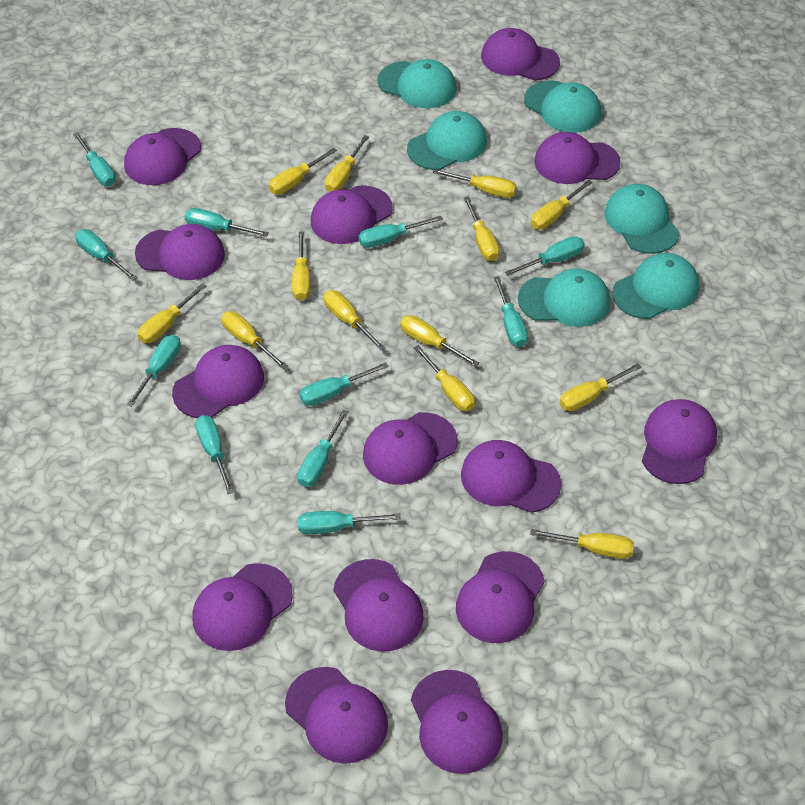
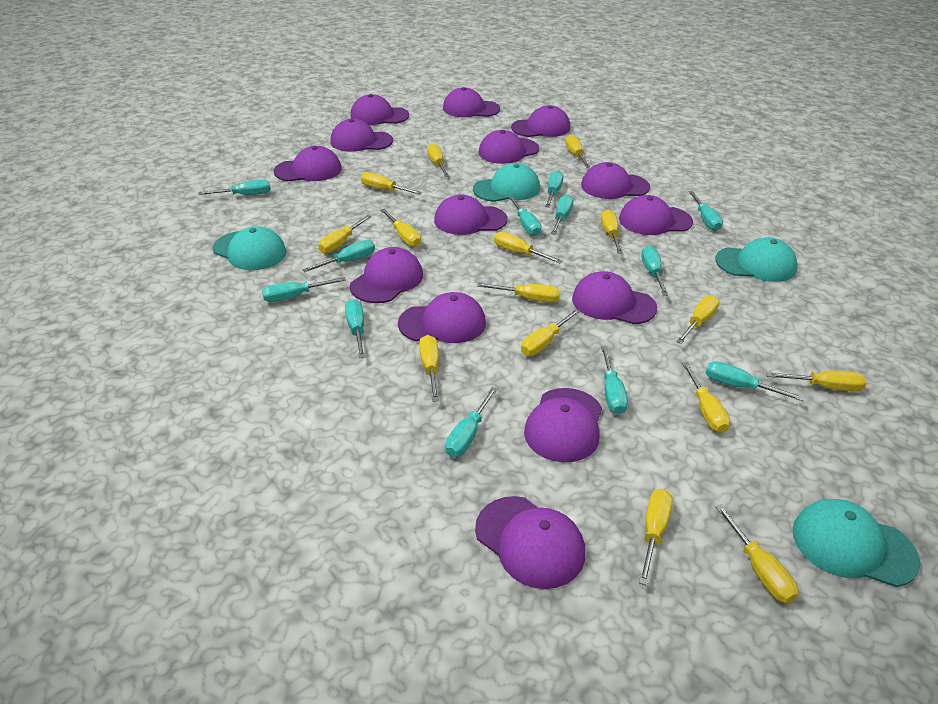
turquoise cap: [377,59,457,108] [407,111,487,170] [518,268,610,327] [524,80,601,133] [604,184,680,254] [612,253,699,319] = 6 -> [212,226,286,270] [473,163,540,202] [715,237,798,282] [792,499,920,587] = 4
turquoise screwdriver: [73,132,116,186] [75,229,137,281] [126,335,181,407] [184,208,269,237] [195,415,234,494] [297,410,348,487] [298,511,401,534] [299,362,389,406] [358,216,443,248] [493,276,528,347] [505,236,585,276] = 11 -> [198,180,271,195] [262,277,346,302] [302,240,375,272] [345,299,365,358] [445,387,497,457] [508,196,541,236] [545,170,564,207] [551,194,573,235] [601,346,628,414] [641,246,668,296] [689,191,723,231] [706,361,805,401] = 12
yellow screwdriver: [138,283,206,343] [222,311,288,369] [269,148,337,194] [292,231,310,301] [324,290,385,351] [325,135,369,192] [400,315,479,367] [413,345,475,411] [433,169,517,198] [464,197,500,261] [530,529,634,559] [531,180,593,229] [559,363,641,411] = 13 -> [318,215,371,253] [361,172,422,195] [380,209,421,247] [419,335,439,402] [427,143,449,177] [477,283,560,303] [494,232,563,264] [521,309,580,356] [565,135,590,168] [601,210,623,254] [639,489,673,586] [676,295,720,344] [682,362,730,433] [715,504,799,603] [766,371,867,391] = 15

